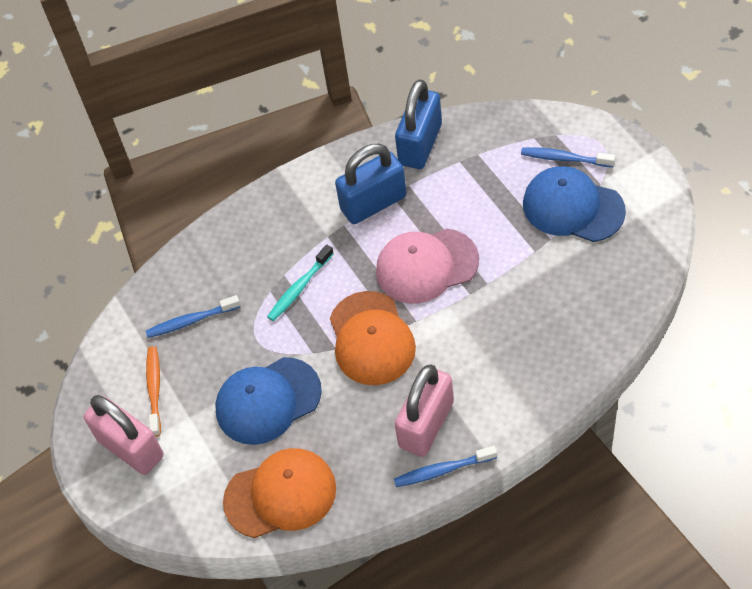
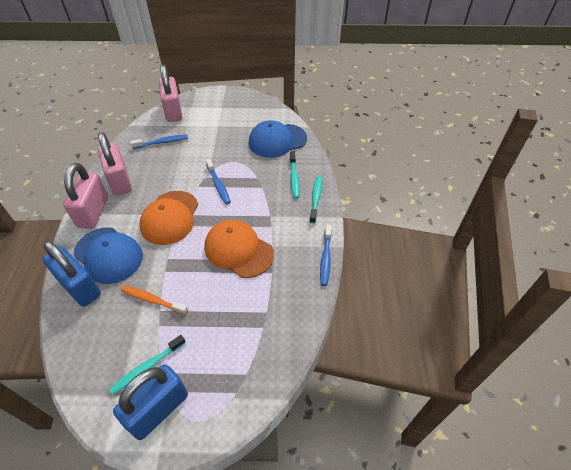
pink cap: [376,229,479,304] = 1 -> none = 0
pink padlock: [84,395,163,475] [395,364,454,457] = 2 -> [63,163,108,229] [98,132,132,195] [159,64,183,122] = 3
turquoise toothbrush: [267,244,334,321] = 1 -> [109,335,186,395] [290,152,300,199] [310,176,322,224] = 3

